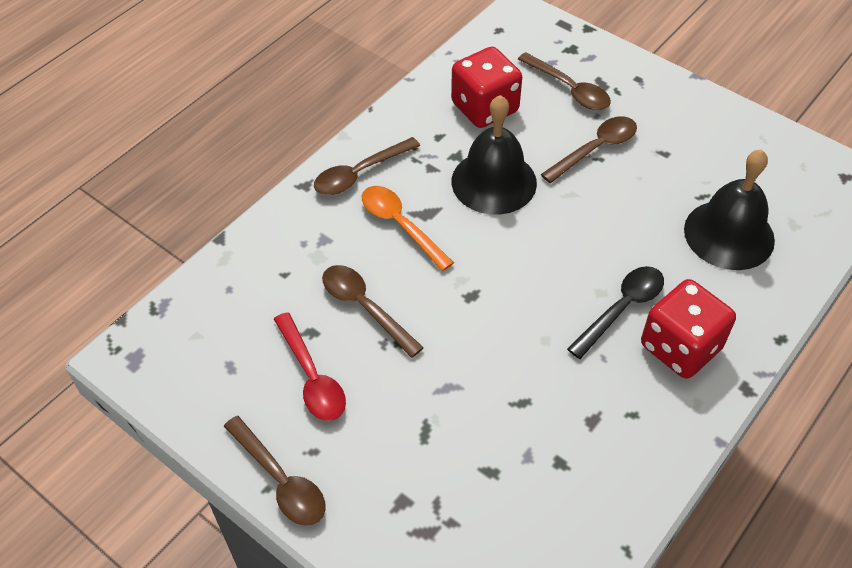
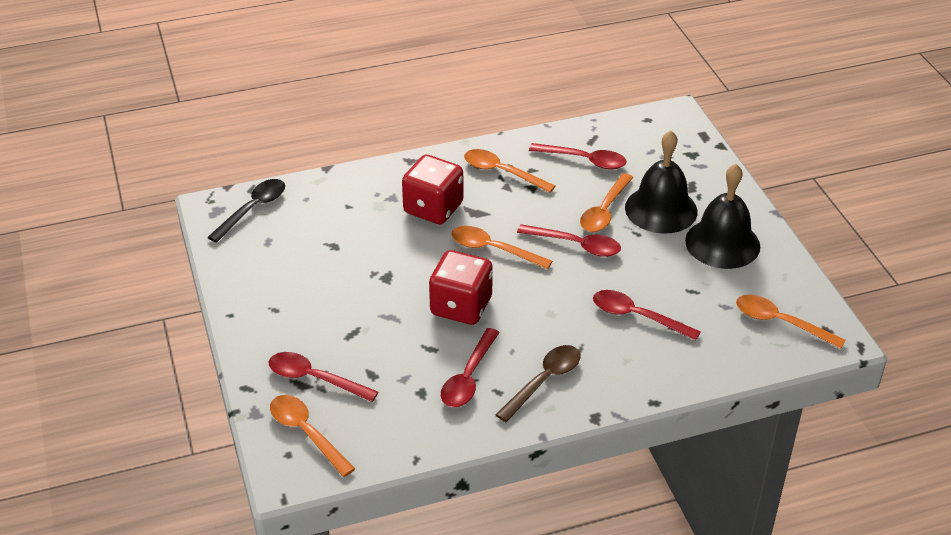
brown spoon: [224,416,326,526] [314,137,420,195] [322,265,424,358] [518,52,611,110] [541,116,637,183] = 5 -> [495,345,581,422] = 1
orange spoon: [362,186,454,271] = 1 -> [270,395,355,477] [451,226,552,269] [464,149,555,193] [580,173,634,232] [736,295,846,349] = 5
red spoon: [274,312,346,421] = 1 -> [269,352,378,402] [441,328,500,407] [517,224,621,257] [529,143,626,169] [593,290,701,341] = 5

